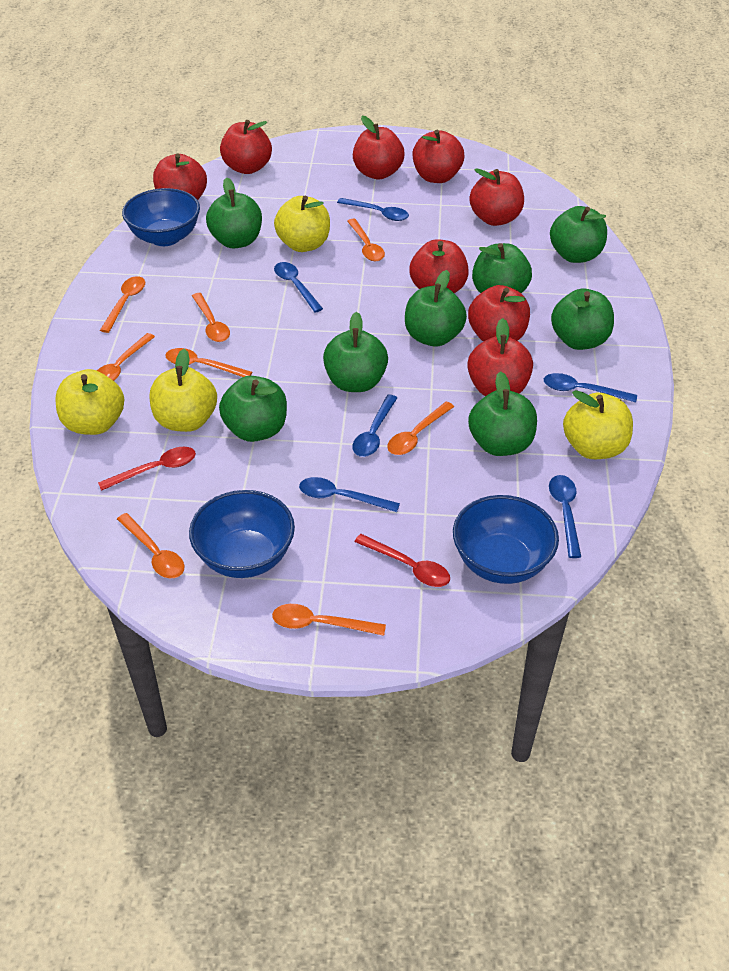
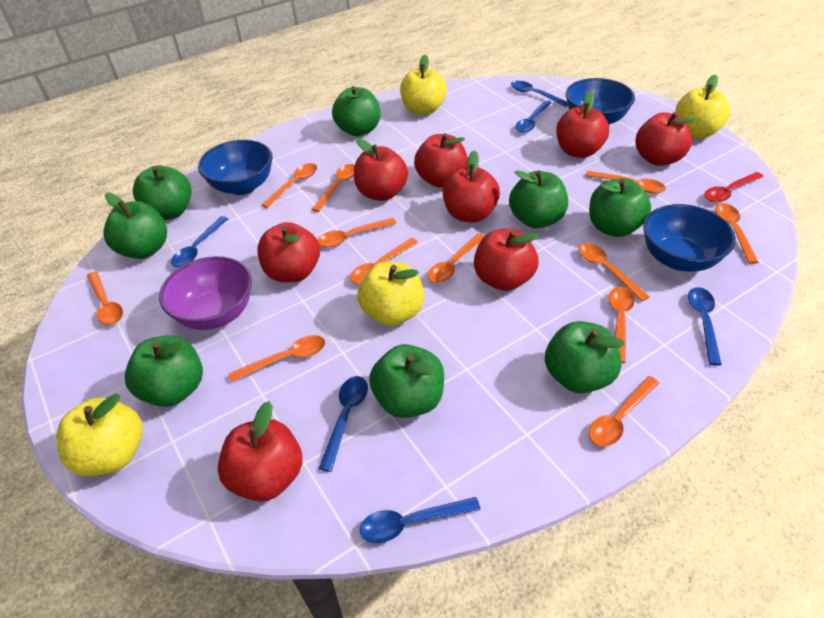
orange spoon: [97,333,155,381] [100,276,145,333] [117,513,184,578] [165,348,252,377] [192,293,230,342] [272,604,386,636] [347,219,385,261] [387,402,454,455] = 8 -> [87,271,123,325] [228,335,325,382] [262,163,317,208] [312,164,355,212] [318,218,397,248] [350,238,418,284] [428,234,485,283] [578,243,650,301] [585,171,666,193] [589,376,659,447] [608,287,635,363] [715,203,759,264] = 12
purple bowl: none = 0 -> [159,256,252,330] = 1
red spoon: [98,447,196,491] [354,534,450,587] = 2 -> [704,172,764,202] = 1

